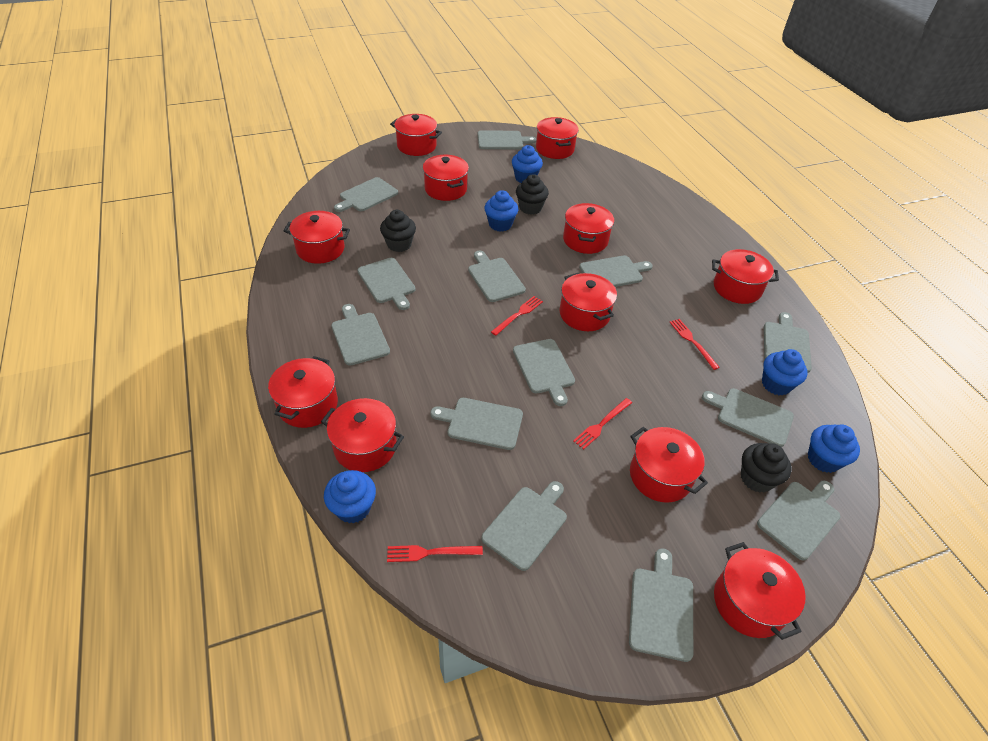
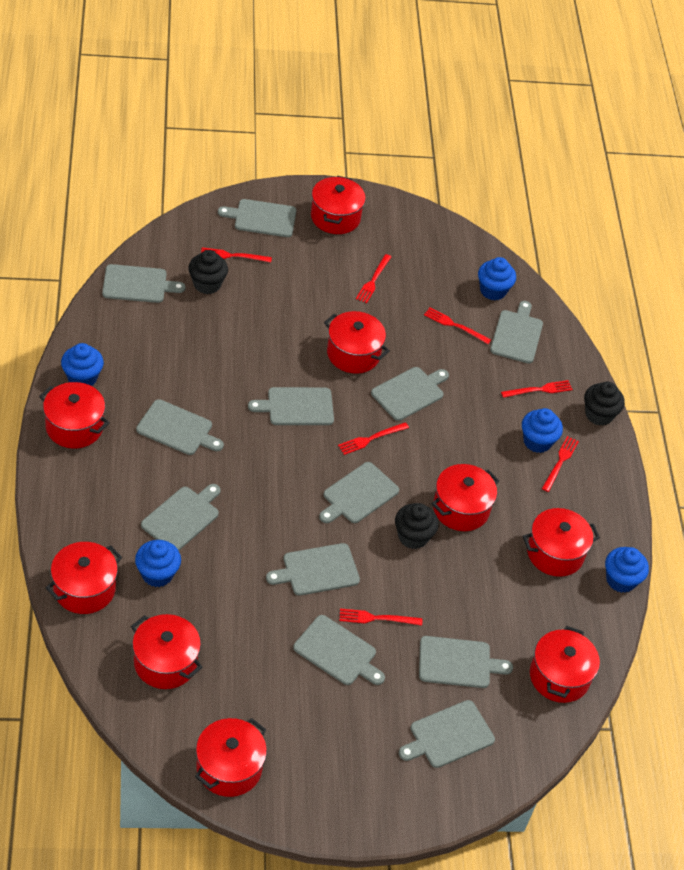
grey cutting board: [331,304,390,366] [334,177,398,212] [357,258,416,310] [430,398,523,450] [468,251,526,302] [478,131,536,149] [481,481,567,571] [513,339,575,406] [579,255,653,287] [629,549,693,662] [702,388,794,447] [757,481,841,560] [764,312,812,373] = 13 -> [102,264,185,303] [136,399,224,455] [141,484,221,551] [218,199,296,237] [248,387,334,425] [266,543,360,596] [293,615,385,685] [319,462,399,523] [371,367,449,421] [399,700,495,768] [419,636,513,688] [490,301,543,363] = 12
red fork: [387,545,483,562] [491,296,543,336] [573,398,632,449] [669,319,720,370] = 4 -> [201,247,272,262] [338,422,409,455] [339,608,422,625] [356,254,391,303] [424,308,491,344] [501,380,573,398] [542,436,579,492] = 7
red pot: [268,356,338,428] [284,211,350,264] [321,398,404,472] [390,114,442,156] [423,155,469,201] [536,117,579,159] [560,273,617,331] [563,203,614,254] [630,427,708,502] [712,249,779,304] [714,542,806,640] = 11 -> [39,382,110,449] [46,542,122,614] [131,614,203,689] [195,718,267,797] [311,176,366,234] [324,311,390,374] [432,464,499,531] [522,508,600,577] [530,626,600,703] = 9

